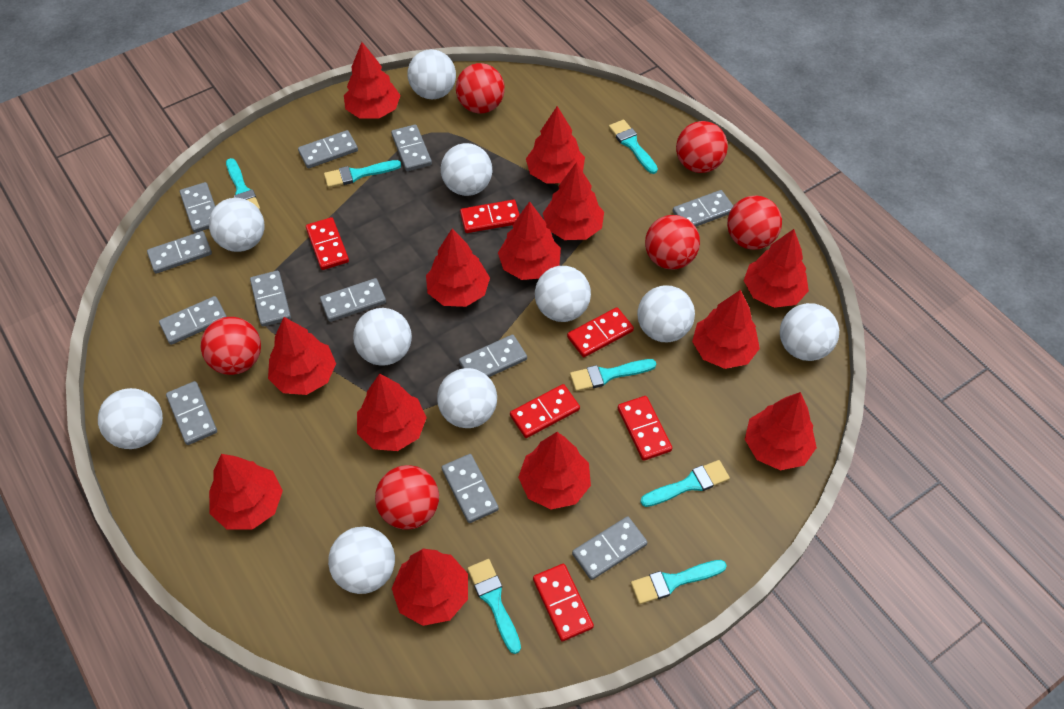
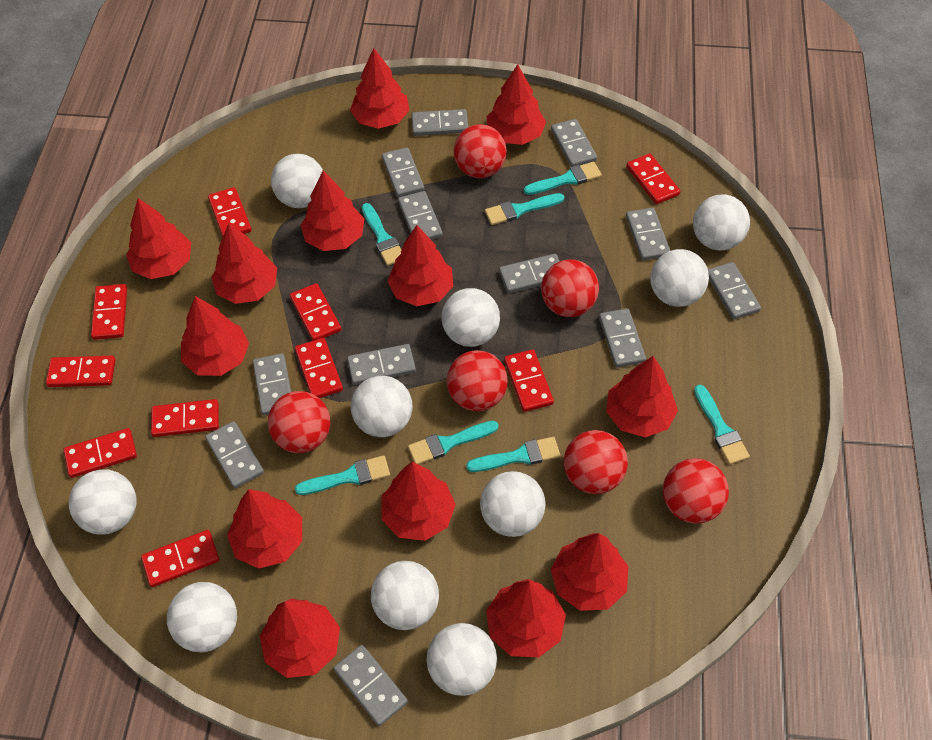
red domino: [306,217,349,270] [460,200,520,233] [510,384,580,438] [533,564,594,641] [567,307,634,357] [618,396,672,461] = 6 -> [46,356,116,387] [64,428,137,478] [91,284,127,340] [141,530,219,587] [151,399,219,437] [208,187,252,237] [290,283,341,341] [295,338,343,398] [504,349,554,412] [626,153,680,204] = 10

